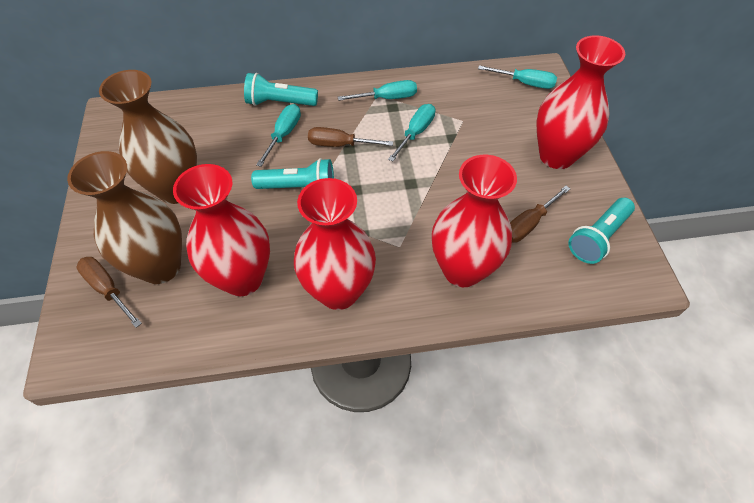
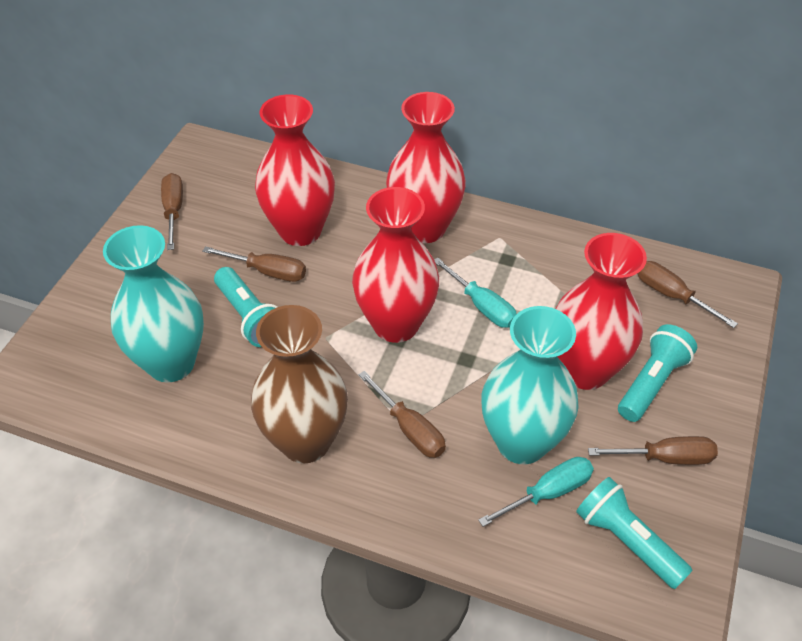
brown screwdriver: [76,257,142,328] [308,127,393,147] [510,186,570,243] = 3 -> [161,173,183,250] [202,246,306,282] [358,371,446,458] [588,436,718,465] [637,261,738,328] = 5
brown vase: [67,151,182,284] [99,70,197,204] = 2 -> [251,305,348,463] = 1
turquoise screwdriver: [256,104,301,167] [338,80,417,101] [388,104,435,162] [478,65,557,89] = 4 -> [434,257,517,328] [478,457,594,527] = 2
turquoise vase: none = 0 -> [103,225,204,383] [481,306,579,464] = 2

